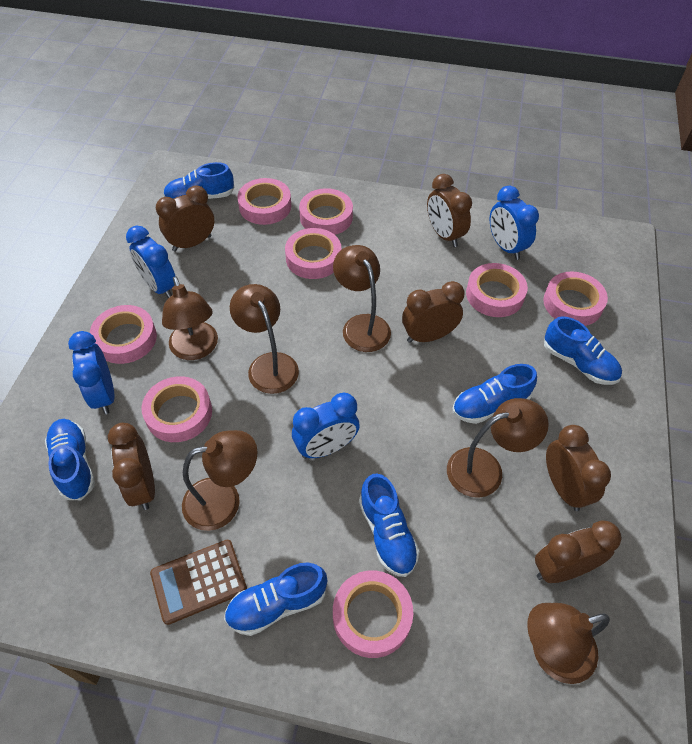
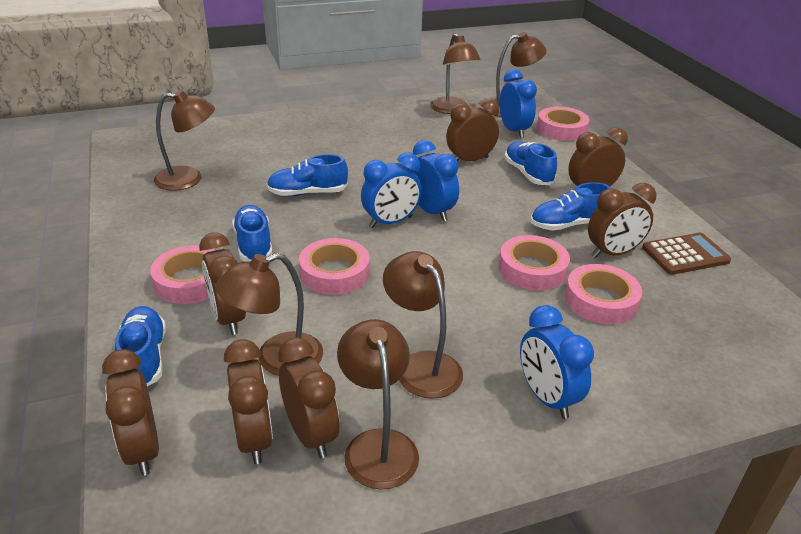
blue shoe: [45,419,95,500] [163,162,234,199] [224,562,327,636] [359,474,420,577] [453,364,537,424] [544,316,622,385] = 6 -> [115,306,166,386] [232,205,272,262] [267,154,348,196] [504,141,557,185] [531,182,611,230] = 5
brown clock: [108,423,155,510] [156,186,214,252] [402,281,465,343] [427,174,472,247] [535,520,622,583] [546,425,611,511] = 6 -> [102,349,159,476] [199,233,246,335] [224,339,273,464] [278,337,339,458] [446,99,499,161] [568,127,628,187] [588,183,657,258] = 7
pink tape: [90,305,157,364] [141,376,212,442] [237,178,291,225] [285,228,341,279] [299,188,353,235] [333,570,413,658] [466,263,528,317] [543,271,608,326] = 8 -> [150,245,216,304] [299,238,370,295] [499,235,570,291] [537,107,590,141] [565,264,642,324] = 5

